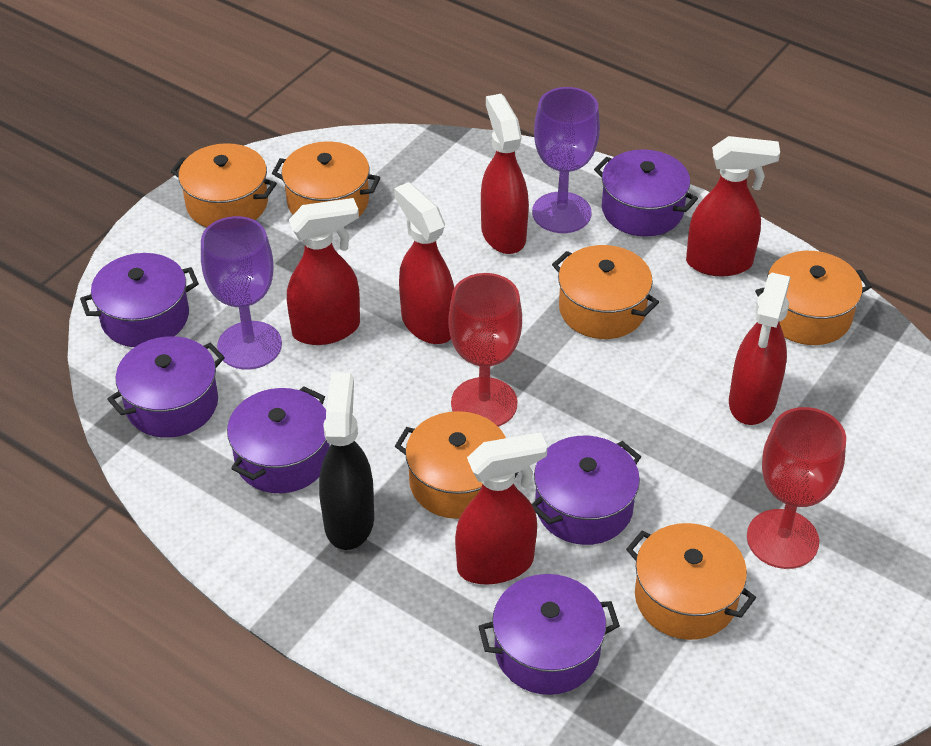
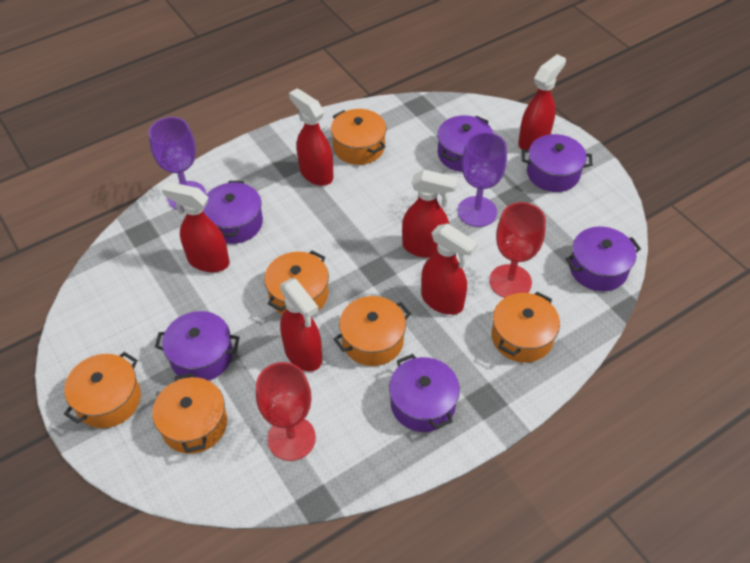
black spray bottle: [319,372,374,550] = 1 -> none = 0

